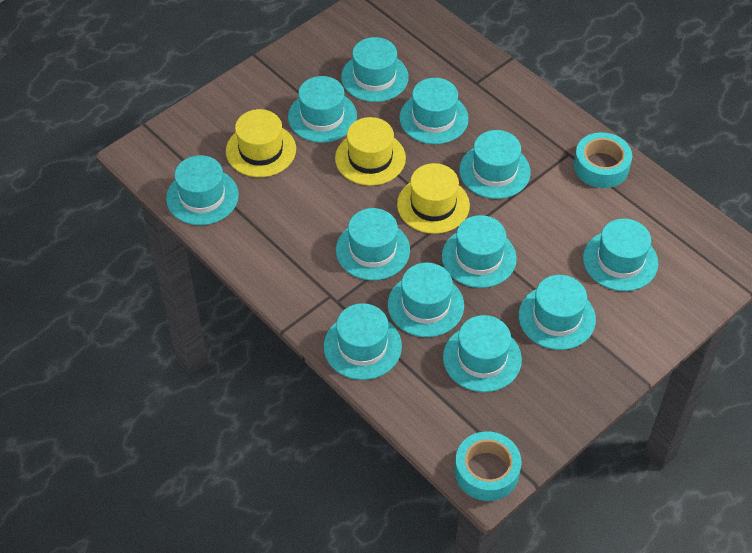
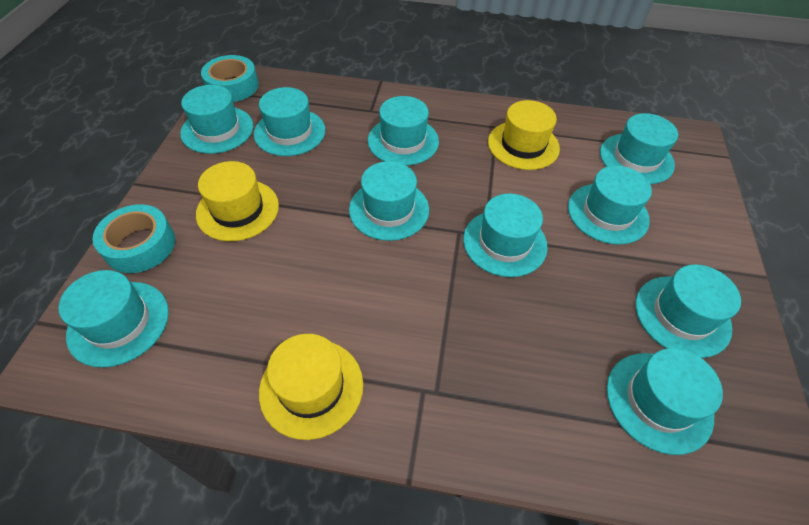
turquoise hat: [166,155,239,225] [288,76,357,143] [324,303,402,380] [336,208,410,280] [341,37,409,102] [388,263,464,337] [399,78,469,144] [442,215,517,288] [443,315,522,392] [459,130,531,199] [519,275,596,350] [583,218,658,291] = 12 -> [58,270,169,368] [180,85,253,154] [254,87,325,156] [349,161,429,241] [368,96,439,166] [463,194,548,277] [568,166,652,245] [600,113,678,184] [607,348,723,455] [636,264,741,358] = 10

